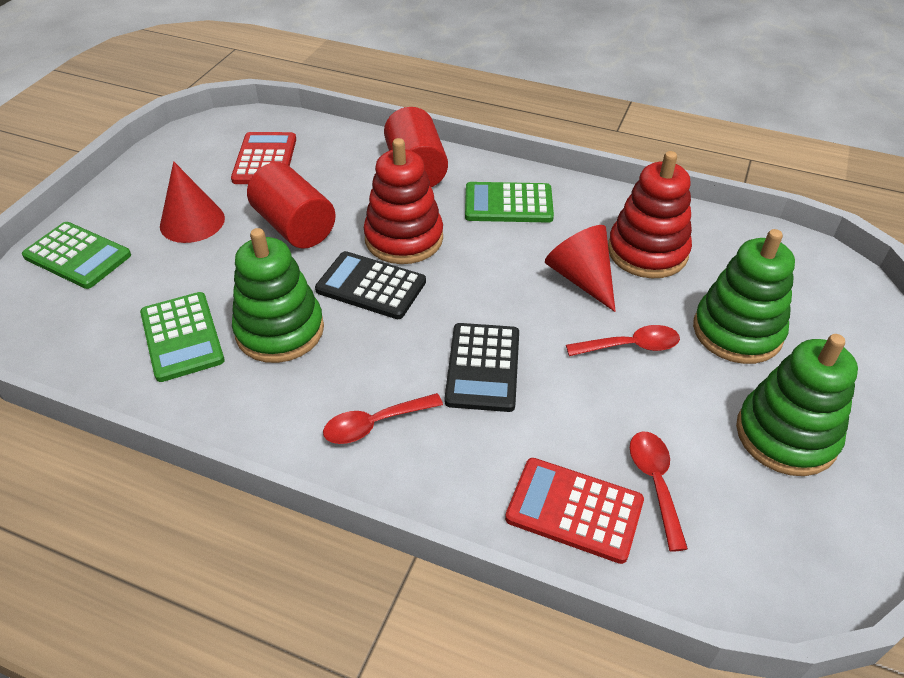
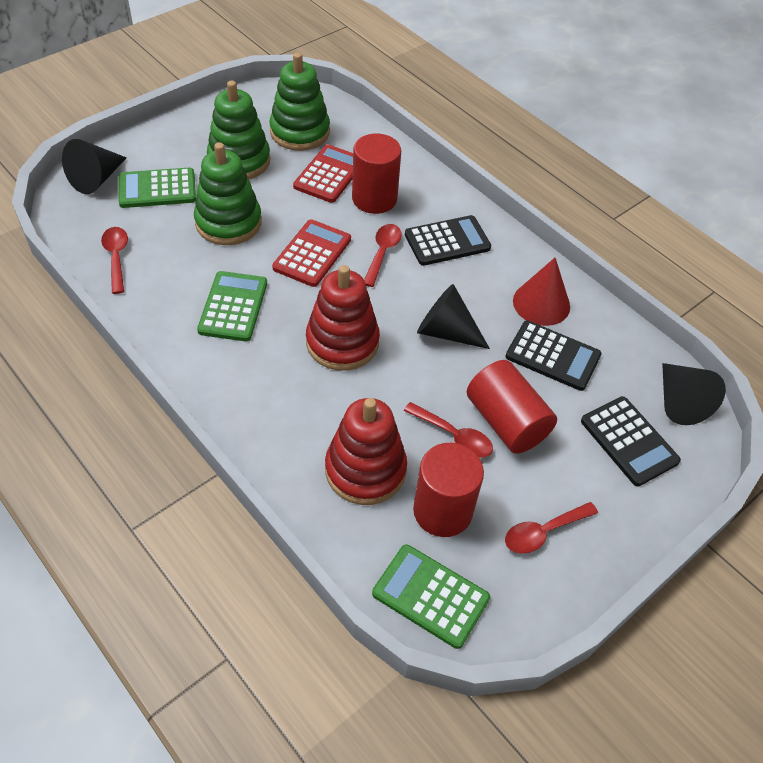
black calculator: [315,251,426,319] [445,323,519,412] = 2 -> [405,215,491,266] [505,320,602,391] [581,396,681,486] = 3
black cone: none = 0 -> [62,139,127,194] [417,284,490,349] [662,363,726,425] = 3
red cone: [160,161,225,243] [545,225,616,312] = 2 -> [513,257,570,326] = 1
red cylinder: [247,162,336,249] [384,107,448,188] = 2 -> [352,134,401,214] [413,443,484,537] [467,360,557,454] = 3
red spoon: [323,393,443,444] [566,325,680,356] [630,431,688,552] = 3 -> [101,227,128,294] [364,224,402,287] [404,402,493,458] [505,502,598,554] = 4

